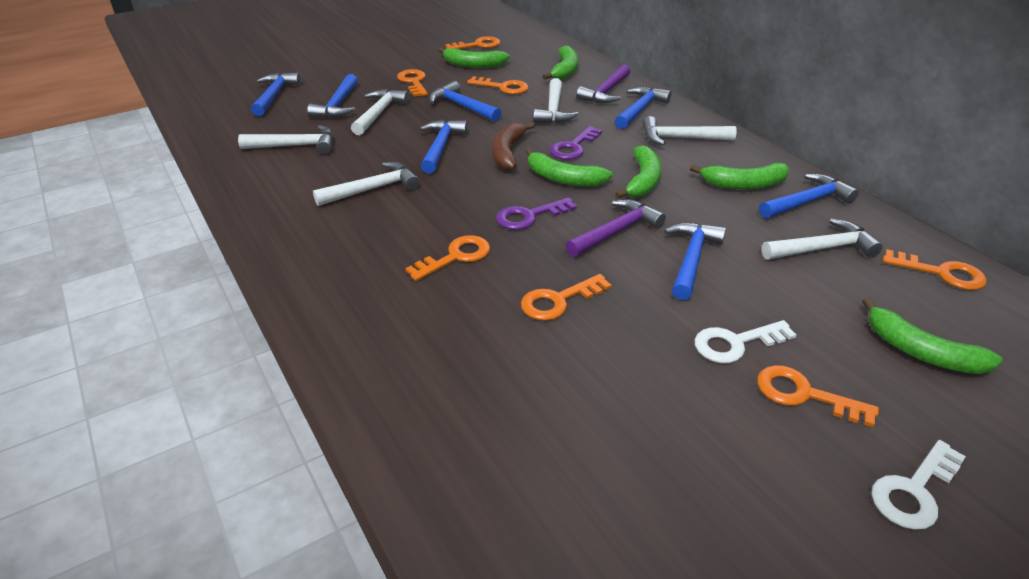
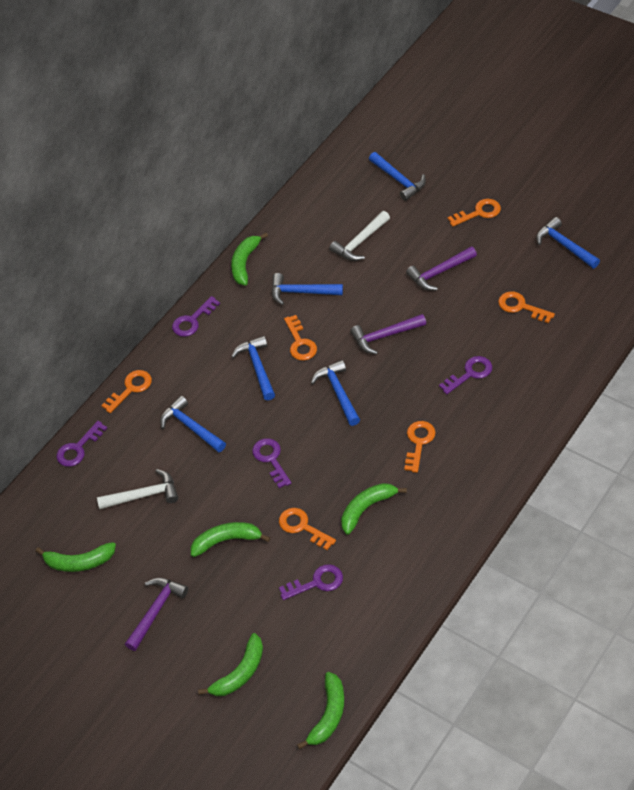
blue hammer: [251,73,301,116] [307,74,358,118] [420,120,468,174] [429,81,501,122] [615,87,671,129] [665,222,726,300] [759,174,859,218] = 7 -> [160,396,226,452] [231,336,275,400] [272,273,343,305] [311,360,360,426] [369,152,426,201] [536,217,600,269] = 6
brown banana: [492,122,535,171] = 1 -> none = 0
orange key: [397,69,428,97] [405,235,490,281] [445,36,500,49] [467,76,528,94] [521,274,612,321] [757,365,879,427] [883,249,987,290] = 7 -> [101,370,152,413] [279,508,336,550] [284,315,317,361] [404,421,436,473] [448,199,501,227] [498,291,555,323] = 6
purple hammer: [565,199,666,257] [576,64,630,103] = 2 -> [125,578,188,651] [350,314,426,354] [406,246,477,291] = 3
purple key: [496,197,577,230] [550,126,602,160] = 2 -> [56,421,107,467] [172,296,220,337] [252,438,291,488] [279,564,343,600] [439,356,492,395] = 5
white hammer: [238,125,333,154] [313,162,420,206] [351,89,409,135] [533,78,579,123] [642,116,737,145] [761,218,883,259] = 6 -> [97,469,178,509] [329,211,390,261] = 2
white key: [694,320,796,363] [872,440,966,530] = 2 -> none = 0

